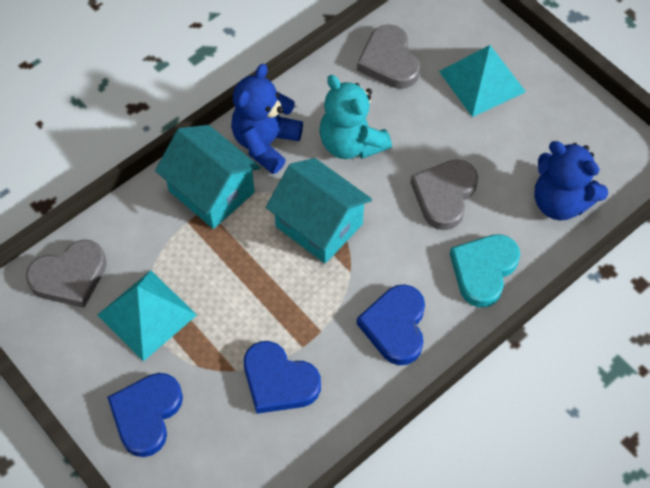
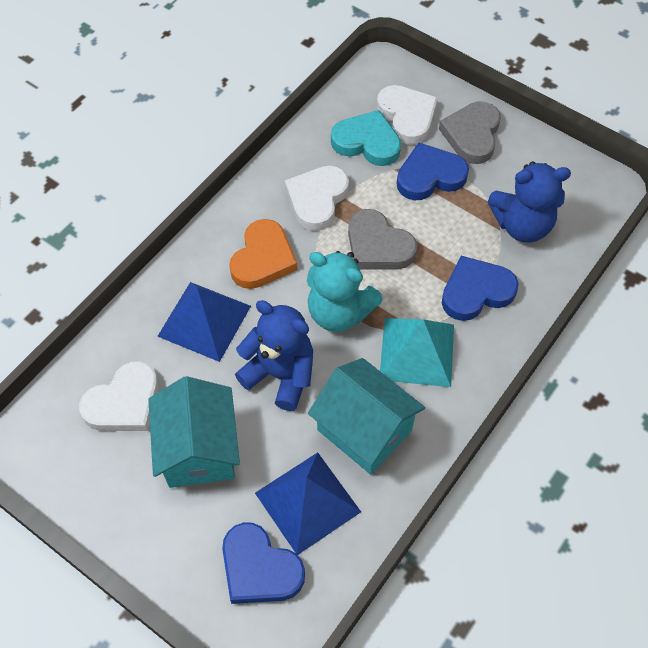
blue pyramid: none = 0 -> [157,282,251,362] [255,452,361,555] = 2
grey heart: [26,240,107,308] [357,24,420,89] [411,159,478,230] = 3 -> [348,209,417,269] [439,102,501,164] = 2
orange heart: none = 0 -> [229,219,297,289] = 1
turquoise pyramid: [98,271,197,362] [439,45,526,117] = 2 -> [380,318,454,387] = 1
white heart: none = 0 -> [79,361,159,431] [285,165,349,231] [377,85,438,145] = 3

